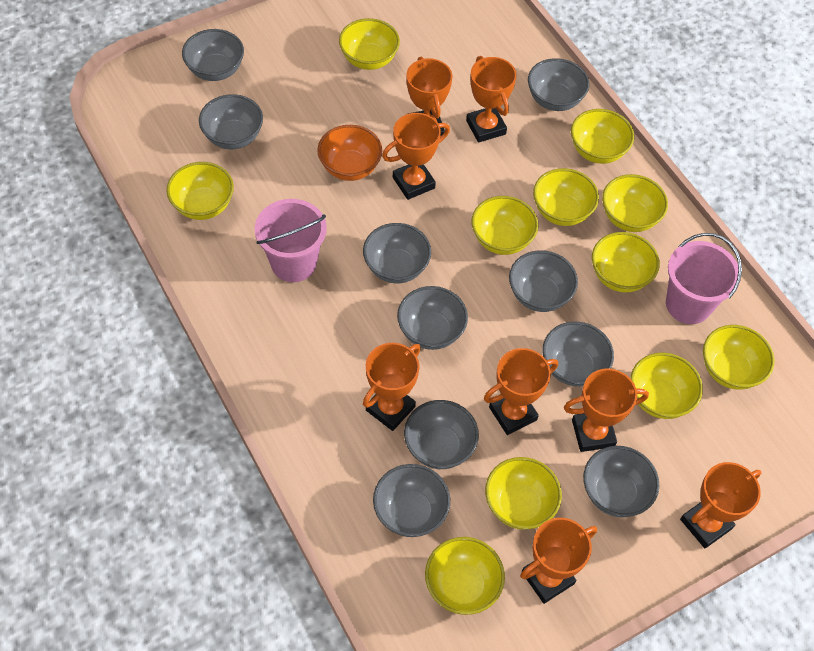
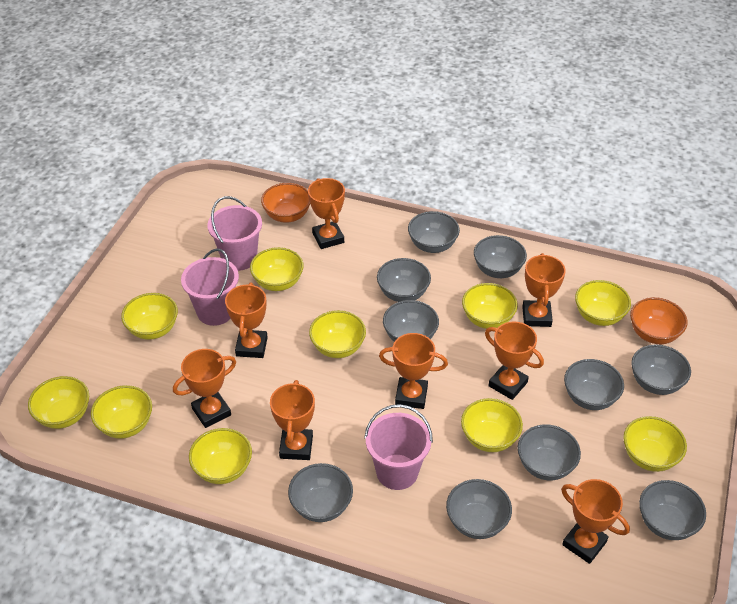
orange bowl: [317,125,382,181] = 1 -> [261,183,310,223] [630,297,688,344] = 2
pink bucket: [255,199,327,282] [666,233,742,324] = 2 -> [181,249,239,326] [207,196,262,271] [364,404,433,490] = 3
yellow bowl: [167,162,234,220] [339,18,400,70] [425,537,505,615] [471,196,538,255] [485,457,562,530] [533,168,599,226] [571,109,634,164] [592,232,660,293] [602,174,668,232] [630,353,703,419] [703,325,775,390] = 11 -> [28,376,89,429] [91,385,152,439] [121,293,178,340] [189,428,252,484] [250,247,304,291] [309,310,366,358] [461,398,523,452] [462,283,518,329] [575,280,631,326] [623,416,687,472] = 10

